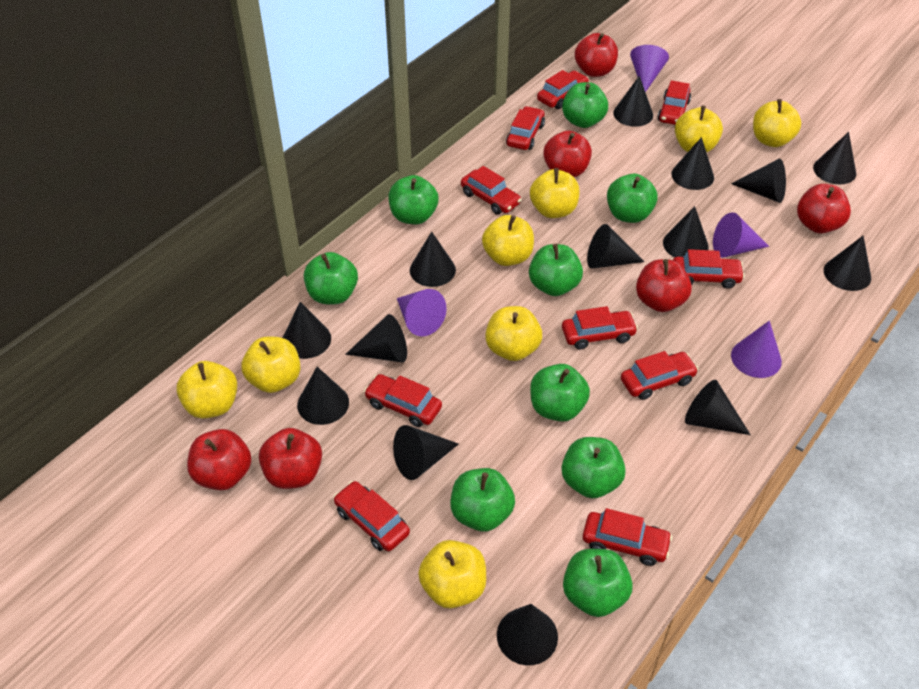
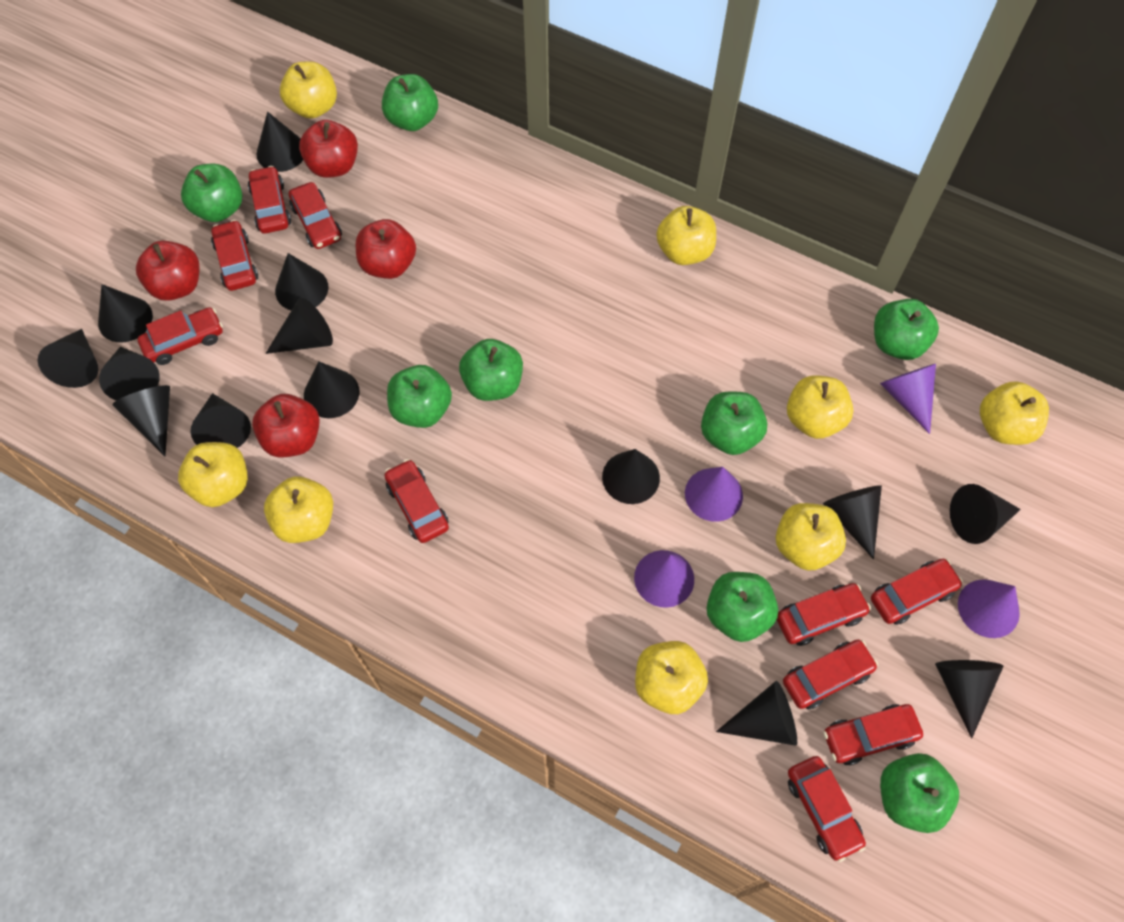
green apple: [304,252,358,304] [388,175,439,224] [450,468,515,532] [529,244,583,296] [530,364,590,422] [562,82,608,128] [562,437,626,498] [563,549,633,617] [607,174,658,223] = 9 -> [181,164,242,222] [382,74,438,131] [387,365,452,428] [459,339,523,401] [701,391,767,455] [706,572,778,642] [874,299,939,360] [880,753,959,833] = 8
red apple: [187,429,251,490] [259,428,322,489] [543,131,592,177] [575,33,618,77] [636,259,692,312] [797,184,851,233] = 6 -> [136,240,200,301] [252,394,320,457] [299,120,358,178] [356,219,416,279] = 4

